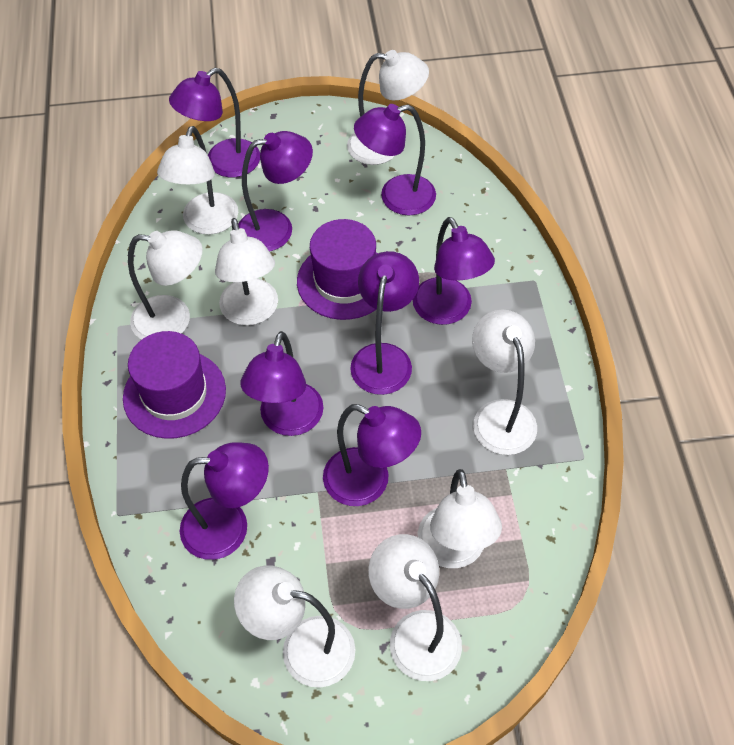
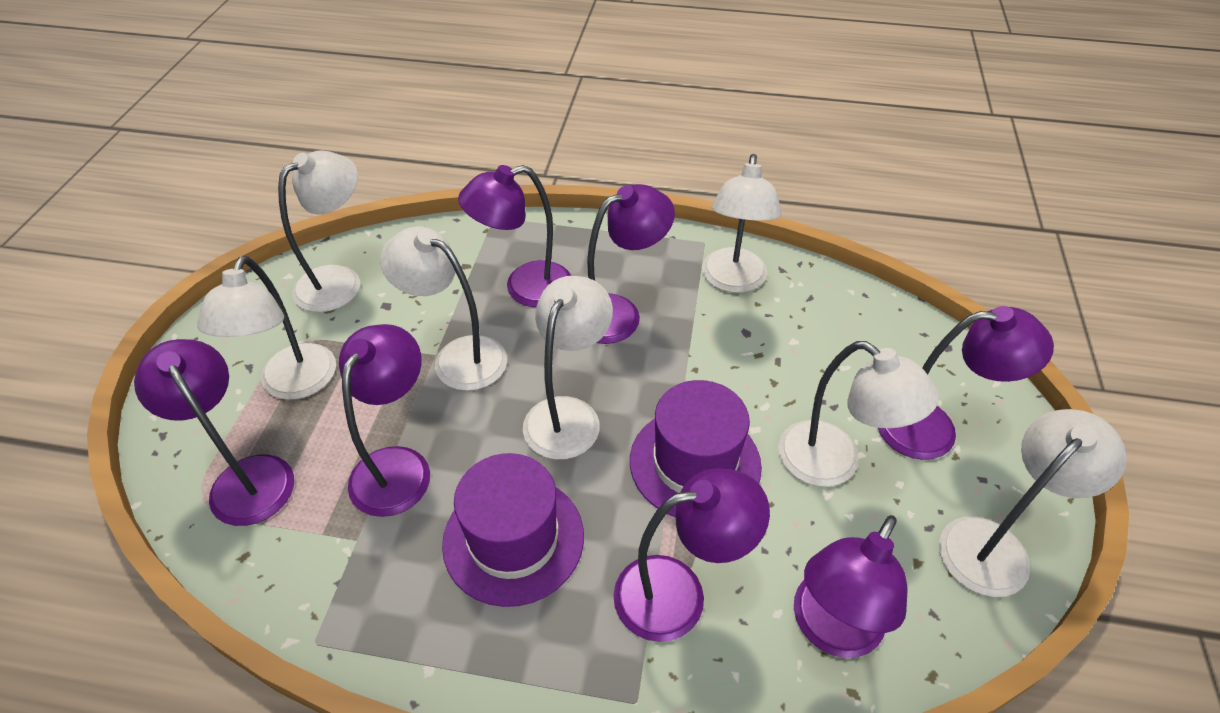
purple lamp: [169,68,260,177] [180,442,269,560] [238,131,313,252] [241,331,323,436] [323,404,421,506] [350,251,419,395] [354,104,436,216] [413,217,495,325] = 8 -> [134,339,294,526] [339,324,430,517] [458,165,571,307] [587,184,675,344] [613,468,770,642] [794,515,907,658] [878,306,1054,460] = 7
white lamp: [128,230,203,340] [157,126,238,235] [215,218,278,326] [234,565,356,688] [347,50,429,165] [368,534,462,681] [418,469,502,568] [472,309,537,455] = 8 -> [197,256,336,400] [278,150,360,312] [380,226,507,391] [523,276,613,460] [702,154,782,293] [778,341,939,487] [939,409,1127,597] = 7

